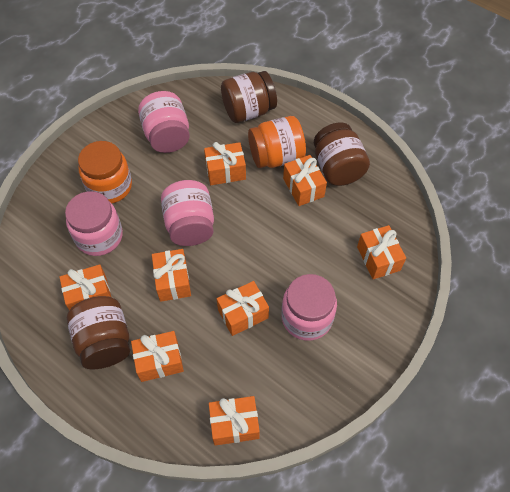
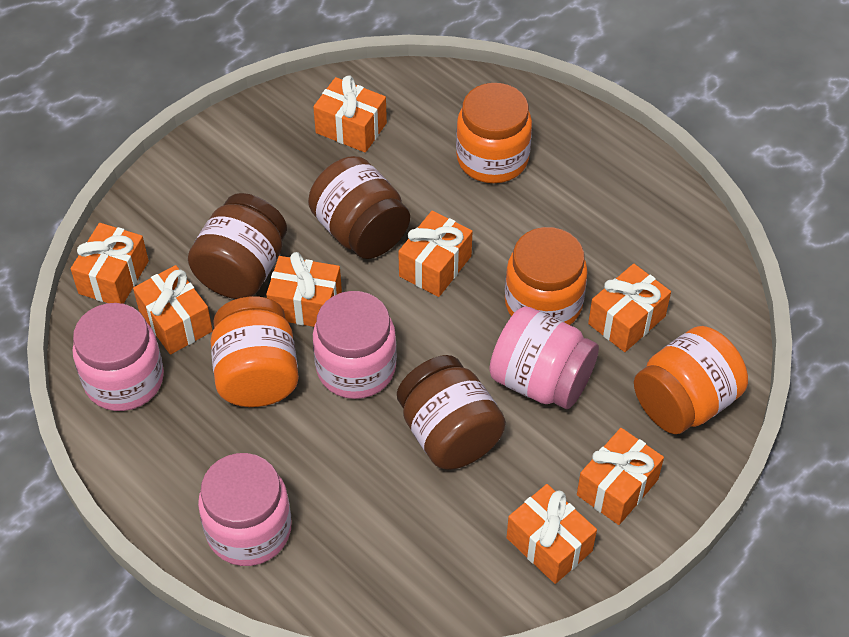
orange jar: [78,141,132,204] [248,116,306,168] = 2 -> [211,297,299,407] [456,83,532,183] [505,227,588,325] [634,326,748,434] = 4

